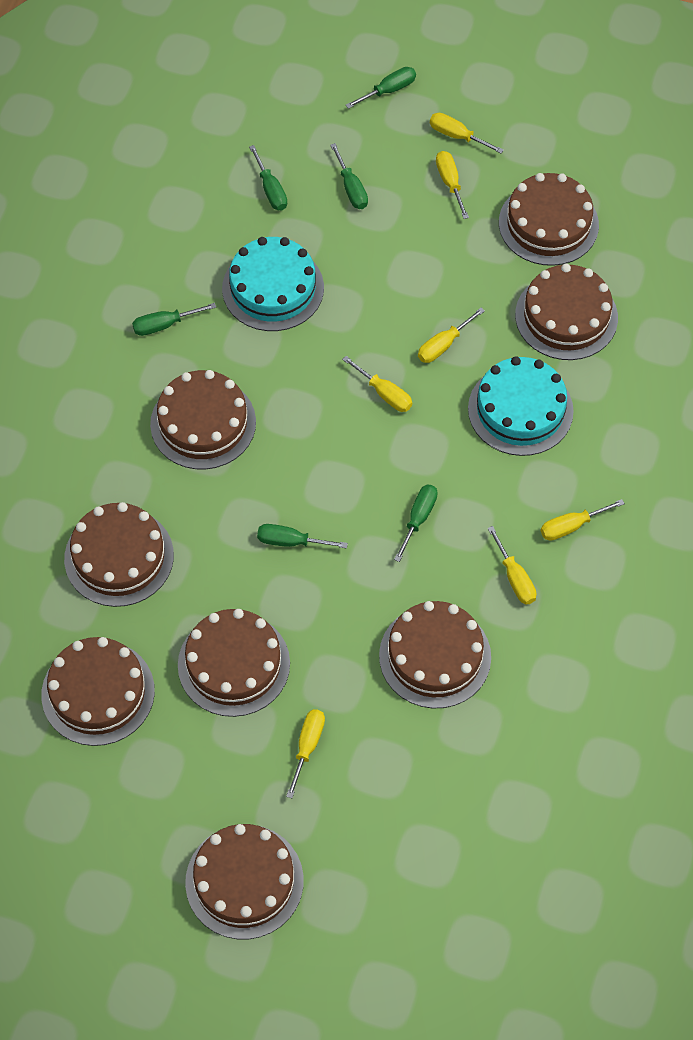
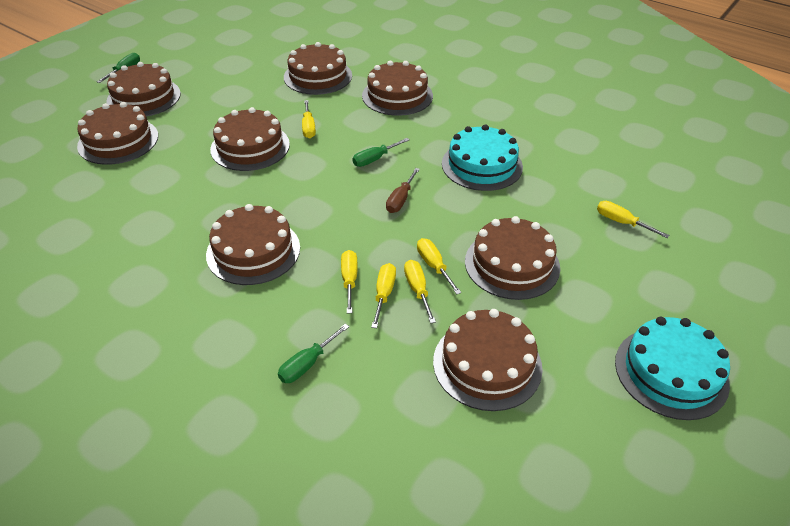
brown screwdriver: none = 0 -> [386,168,420,213] = 1
green screwdriver: [132,303,216,336] [249,145,287,210] [257,524,348,549] [330,143,368,209] [346,67,416,109] [394,485,438,562] = 6 -> [97,53,140,83] [278,324,349,383] [353,138,409,167] = 3
yellow screwdriver: [286,709,325,798] [342,356,412,412] [418,308,485,363] [430,113,504,153] [436,151,469,219] [488,526,536,605] [541,499,625,541] = 7 -> [302,100,316,138] [341,250,358,313] [371,263,396,328] [404,260,436,323] [417,238,462,294] [597,201,669,238] = 6

